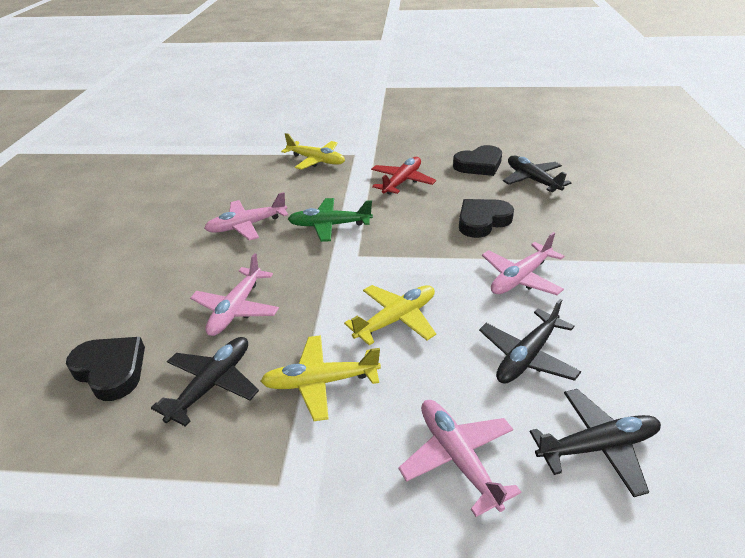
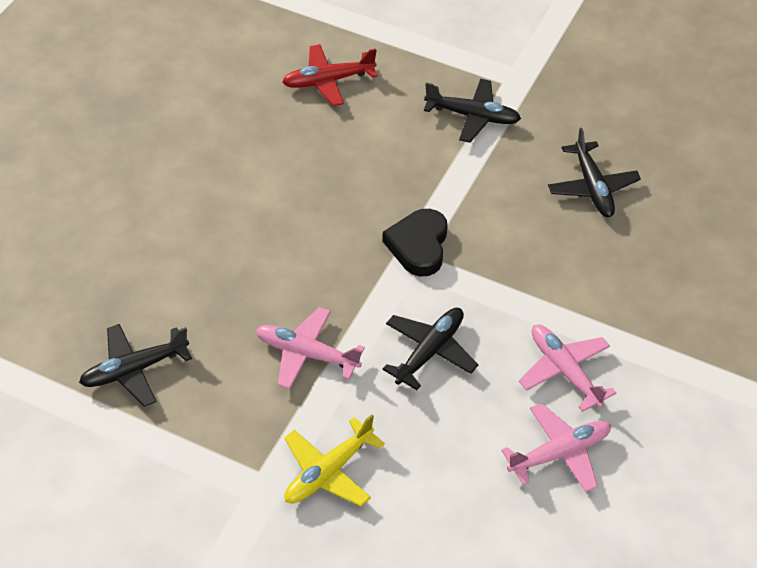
black heart: [66,337,145,401] [453,145,502,176] [459,199,514,238] = 3 -> [382,209,448,276] = 1
green plane: [288,198,373,242] = 1 -> none = 0
pink plane: [190,253,279,336] [204,192,288,241] [398,400,521,517] [482,232,564,295] = 4 -> [256,307,365,389] [501,403,611,492] [519,324,616,412] = 3
yellow plane: [261,335,381,421] [281,133,345,170] [344,285,436,345] = 3 -> [284,414,385,506] = 1

